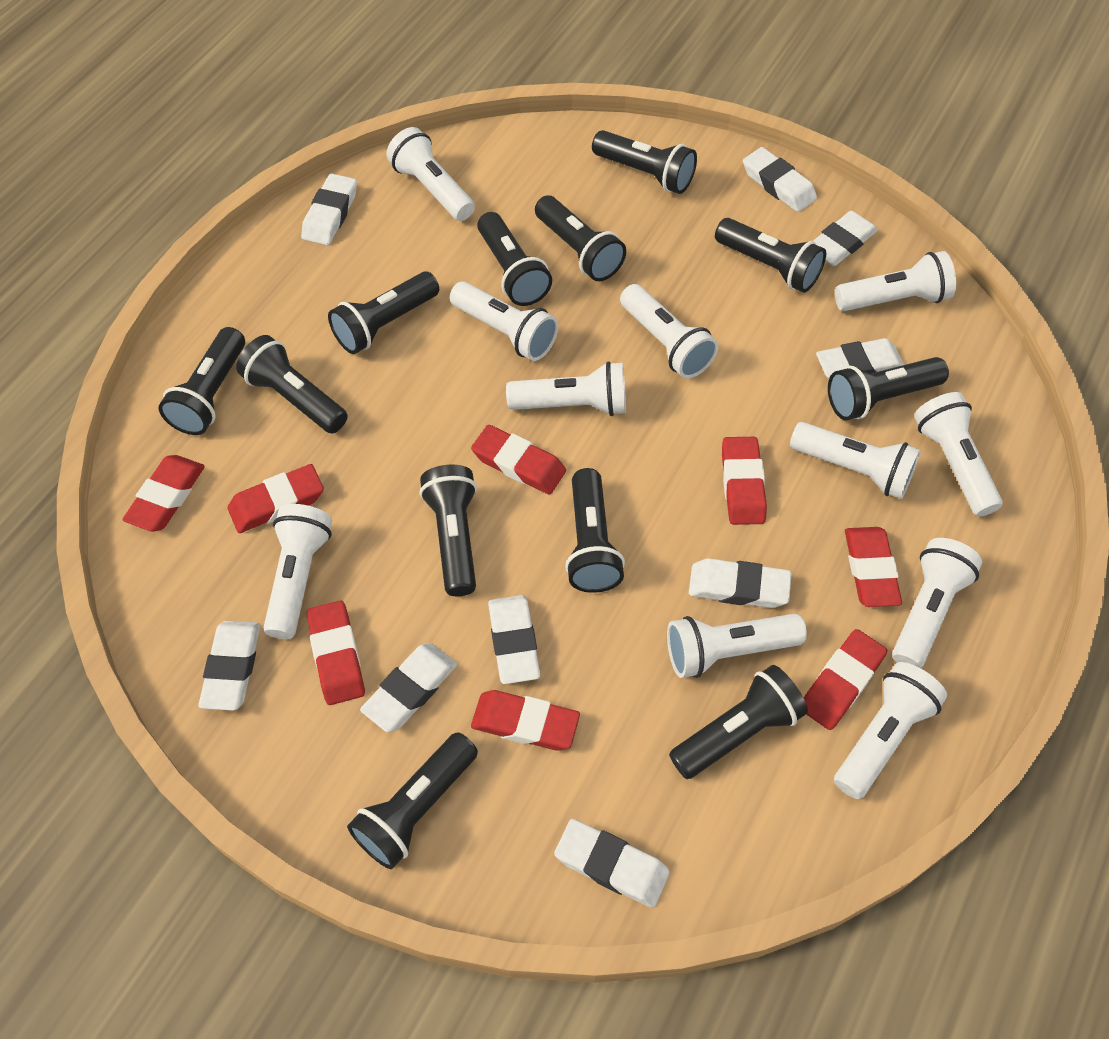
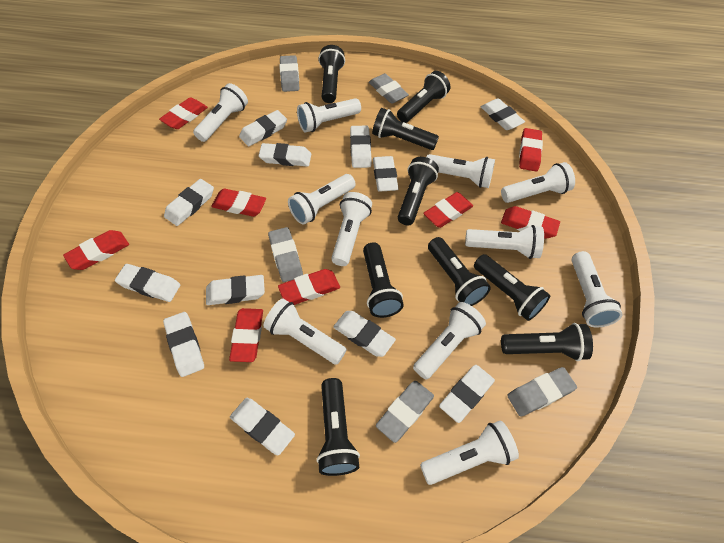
black flashlight: [158,327,245,435] [236,335,348,434] [328,272,439,354] [347,732,478,869] [420,465,477,596] [477,212,552,306] [535,195,626,281] [565,468,625,593] [592,130,697,194] [669,665,808,779] [715,218,826,293] [828,357,949,420] = 12 -> [316,378,360,476] [318,45,345,103] [363,242,404,318] [372,108,439,150] [397,71,450,123] [398,157,439,225] [428,237,491,306] [474,254,551,321] [501,323,593,361] = 9
grey eraser: none = 0 -> [268,227,303,282] [279,55,299,92] [369,74,409,104] [376,381,434,443] [507,367,577,417] = 5
white eraser: [198,621,260,711] [301,174,357,245] [360,643,457,732] [488,595,540,684] [554,819,670,908] [689,558,792,608] [743,147,817,212] [813,211,878,266] [816,338,904,379] = 9 -> [115,264,180,302] [163,312,204,377] [164,179,214,226] [206,275,265,305] [230,398,295,455] [239,110,287,146] [259,143,311,167] [333,311,396,357] [350,126,371,168] [373,156,399,192] [439,365,495,423] [481,98,525,130] = 12

